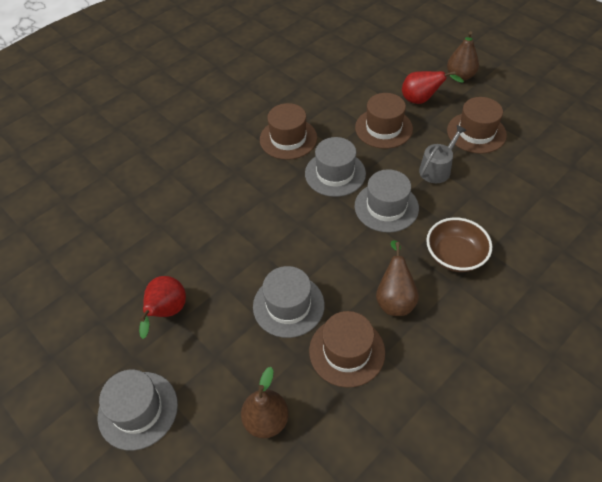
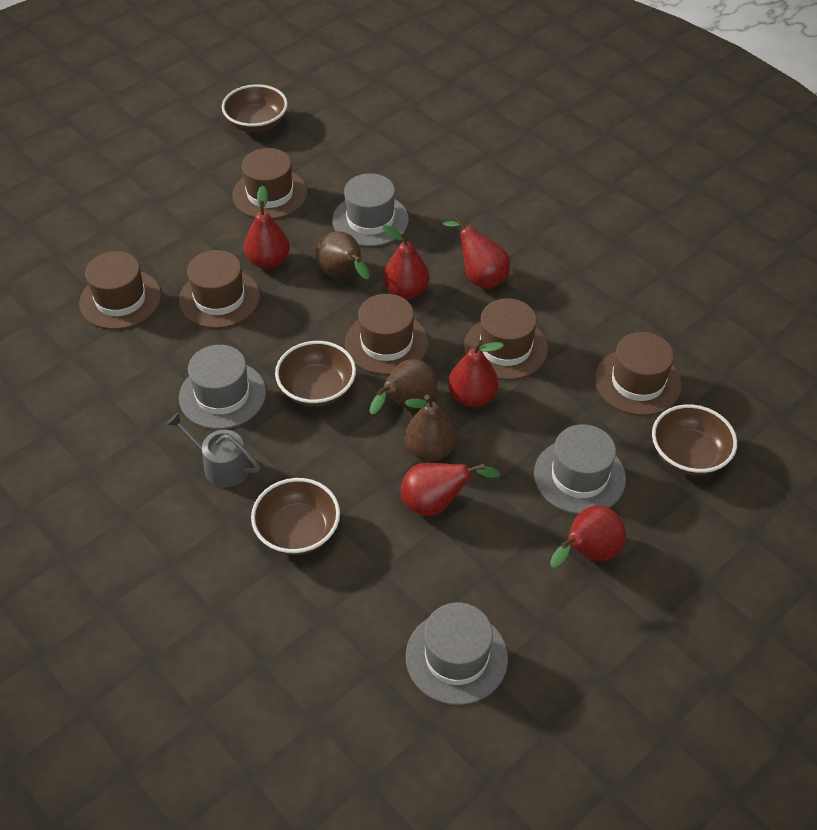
brown bowl: [426,217,492,272] = 1 -> [222,84,288,133] [251,478,340,555] [275,341,356,407] [652,404,737,475] = 4
brown hat: [260,103,317,160] [309,311,385,388] [355,93,413,149] [447,97,507,154] = 4 -> [79,251,162,329] [179,250,260,328] [233,148,308,219] [345,294,429,375] [464,298,548,380] [595,332,682,416] = 6
red pear: [139,276,186,339] [402,71,464,104] = 2 -> [244,186,290,269] [382,225,430,300] [401,463,500,516] [443,216,510,289] [448,340,504,407] [550,505,626,567] = 6

